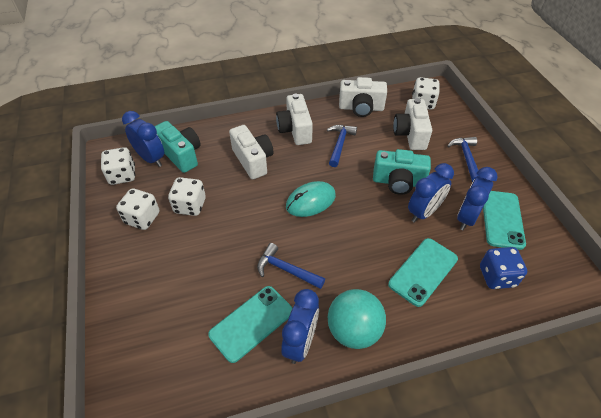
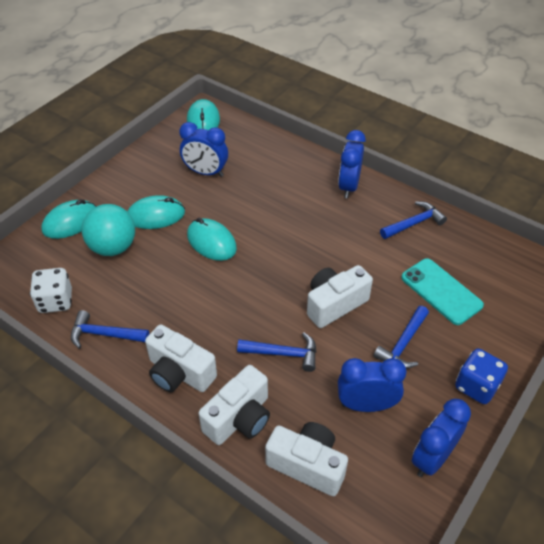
blue hammer: [257,243,325,289] [327,125,357,167] [448,137,479,182] = 3 -> [71,310,149,349] [237,332,316,372] [373,306,429,369] [380,201,447,239] = 4
turquoise camera: [155,121,201,173] [373,149,431,195] = 2 -> none = 0
turquoise mouse: [286,181,336,217] = 1 -> [41,199,96,239] [127,195,185,229] [187,99,220,130] [187,218,237,261] = 4
turquoise phone: [208,286,292,363] [388,238,458,307] [483,191,526,250] = 3 -> [401,258,484,325] = 1
white dice: [101,147,135,185] [116,188,159,230] [168,177,206,216] [412,77,440,110] = 4 -> [30,268,72,313] = 1

